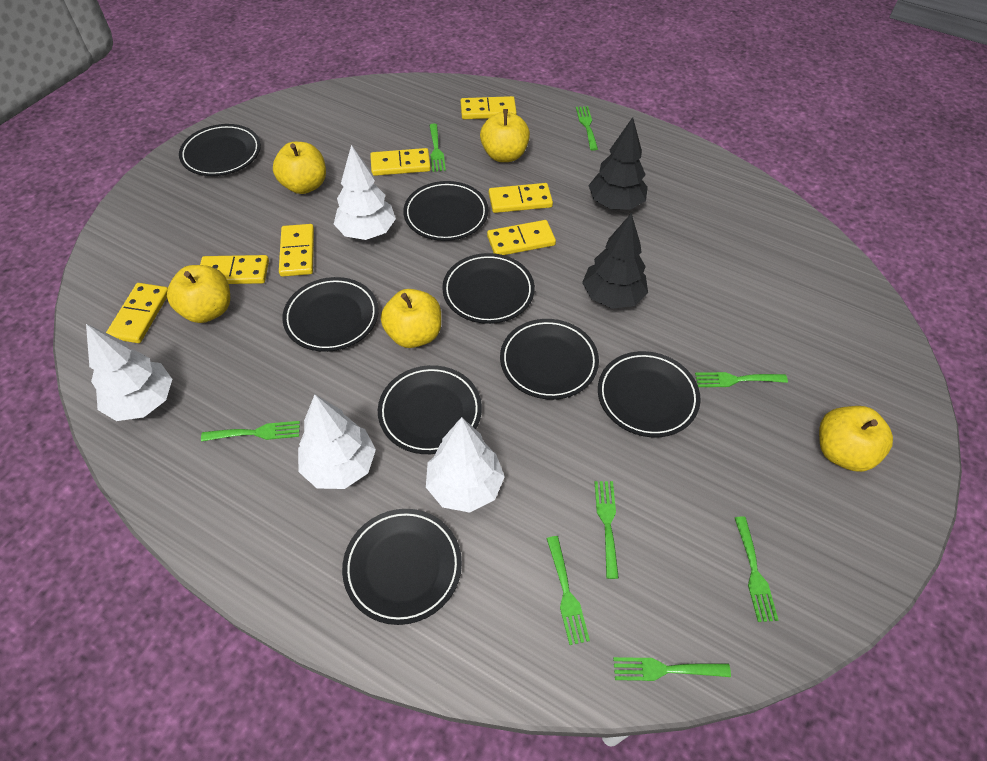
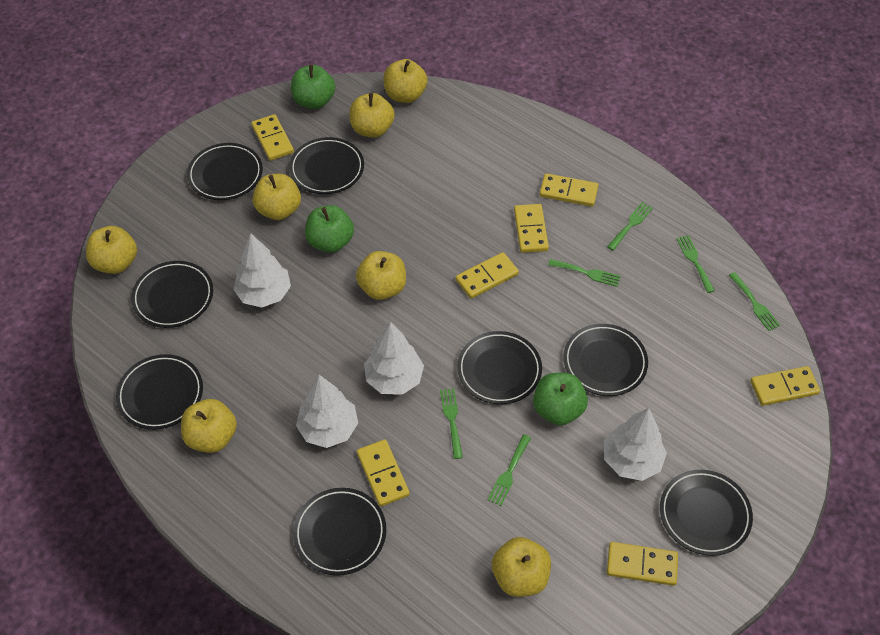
black tree: [582,213,648,309] [588,117,648,210] = 2 -> none = 0
green apple: none = 0 -> [291,64,335,109] [305,205,354,253] [533,373,588,425] = 3
green fork: [201,421,300,442] [429,124,446,172] [546,536,590,645] [576,106,598,151] [594,481,619,579] [613,657,731,681] [695,372,788,387] [735,516,778,622] = 8 -> [440,388,463,459] [487,434,531,506] [548,259,621,287] [607,202,653,251] [676,235,715,293] [729,272,780,331] = 6
yellow apple: [167,265,230,323] [273,142,326,194] [381,289,441,348] [480,109,530,162] [819,406,893,472] = 5 -> [86,226,137,274] [181,399,237,453] [253,174,301,220] [349,93,395,138] [356,251,406,300] [383,59,428,103] [492,537,551,597] = 7

